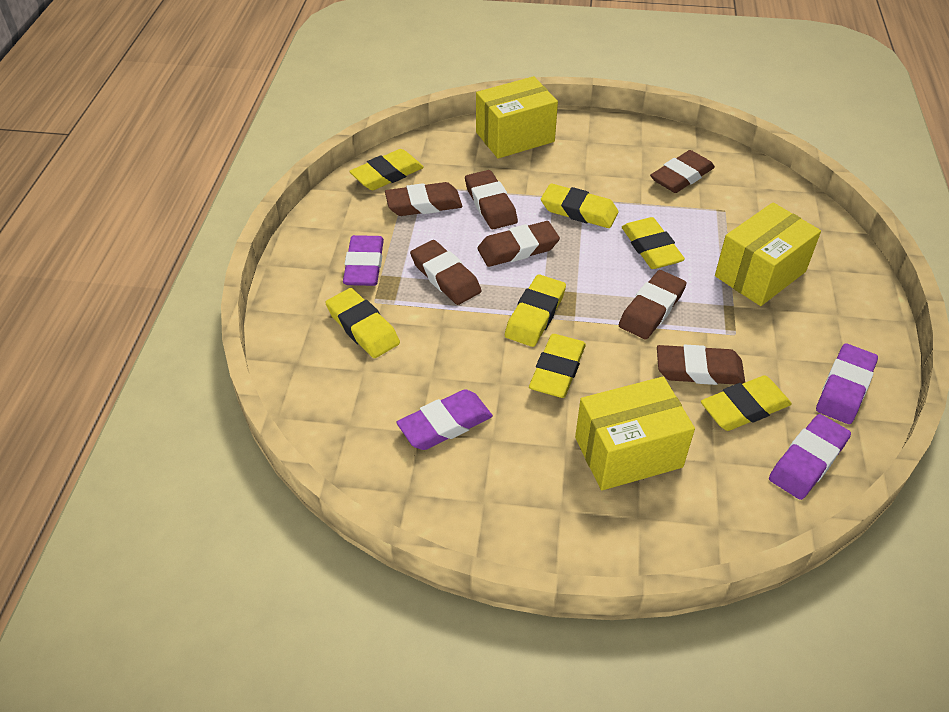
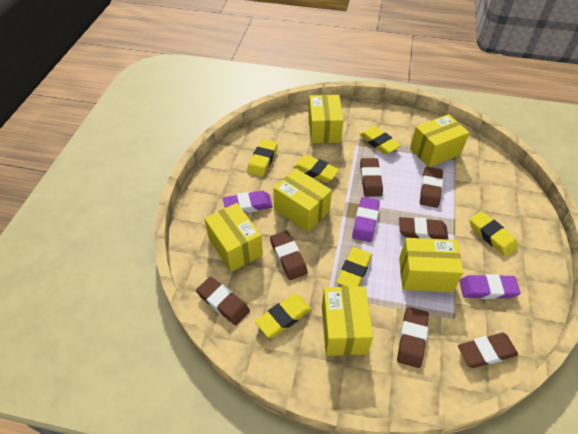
purple eraser: [343,235,384,286] [396,389,493,450] [769,414,851,500] [816,344,878,424] = 4 -> [223,191,273,213] [352,197,380,242] [459,274,521,299] = 3
yellow box: [476,76,558,158] [575,377,695,490] [715,202,821,306] = 3 -> [204,203,263,272] [273,168,332,232] [309,95,344,143] [322,286,373,356] [399,238,463,292] [410,114,469,167] = 6
yellow eraser: [325,288,400,358] [349,149,424,190] [505,274,566,347] [529,334,586,398] [541,183,619,228] [622,217,685,269] [701,375,792,431] = 7 -> [247,139,278,177] [255,294,311,338] [293,155,340,182] [337,247,372,287] [360,126,401,154] [469,211,518,257] = 6

